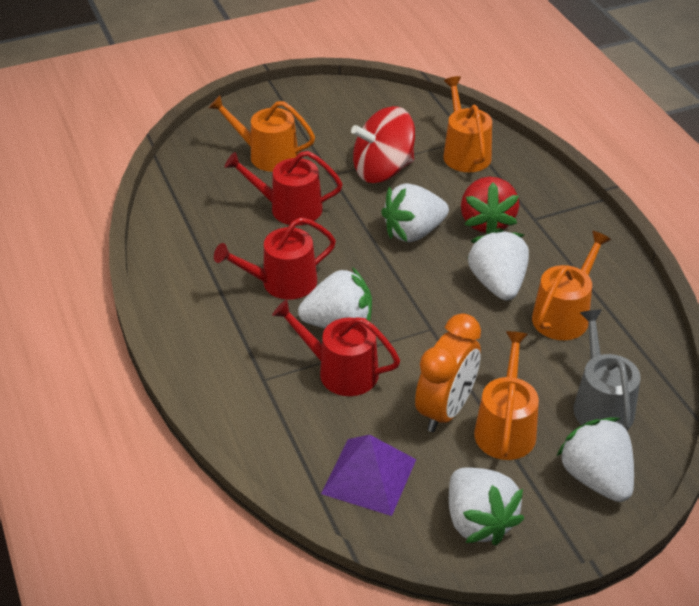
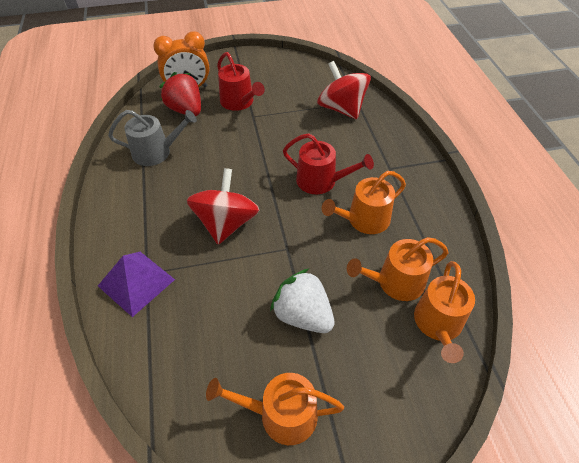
red spinning top: [351,106,415,183] = 1 -> [187,168,259,245] [317,61,371,119] = 2
red watering can: [214,217,336,300] [225,151,343,225] [272,300,400,396] = 3 -> [217,52,265,111] [283,133,374,194] = 2
white strawberry: [298,267,372,328] [381,183,449,242] [449,467,524,546] [467,228,529,300] [557,417,634,502] = 5 -> [270,268,334,333] = 1

